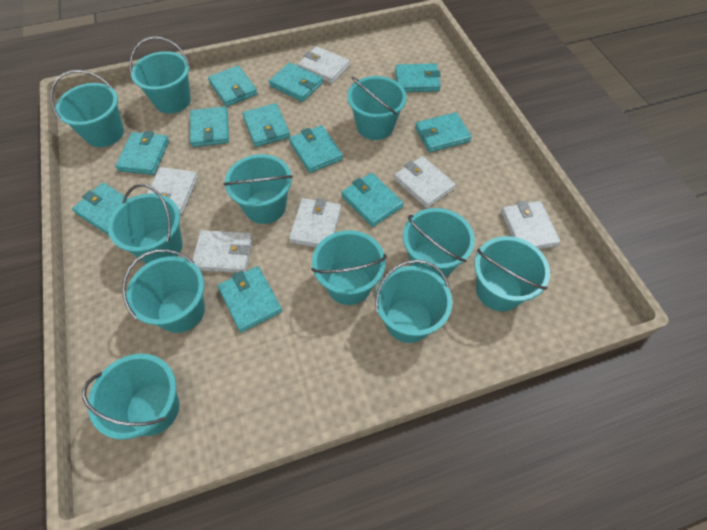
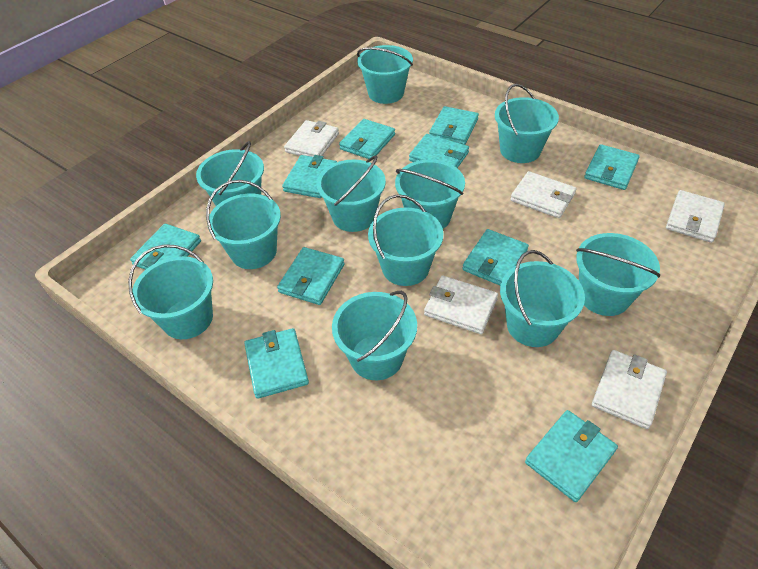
turquoise wallet: [72,183,129,235] [115,131,169,175] [190,106,229,147] [208,65,258,107] [218,266,282,332] [242,103,290,147] [269,62,323,102] [289,125,343,173] [341,173,403,227] [395,63,441,92] [415,112,472,153] = 11 -> [130,223,201,270] [244,328,309,399] [277,247,345,305] [282,155,337,198] [339,119,395,159] [409,134,469,168] [429,106,479,145] [462,229,529,285] [525,410,618,502] [584,144,640,190] = 10
white wallet: [147,167,198,214] [192,230,253,273] [289,198,341,248] [298,46,350,84] [394,156,456,208] [501,201,561,249] = 6 -> [284,120,339,157] [424,275,498,334] [510,171,576,218] [592,350,667,429] [666,190,725,243] = 5

